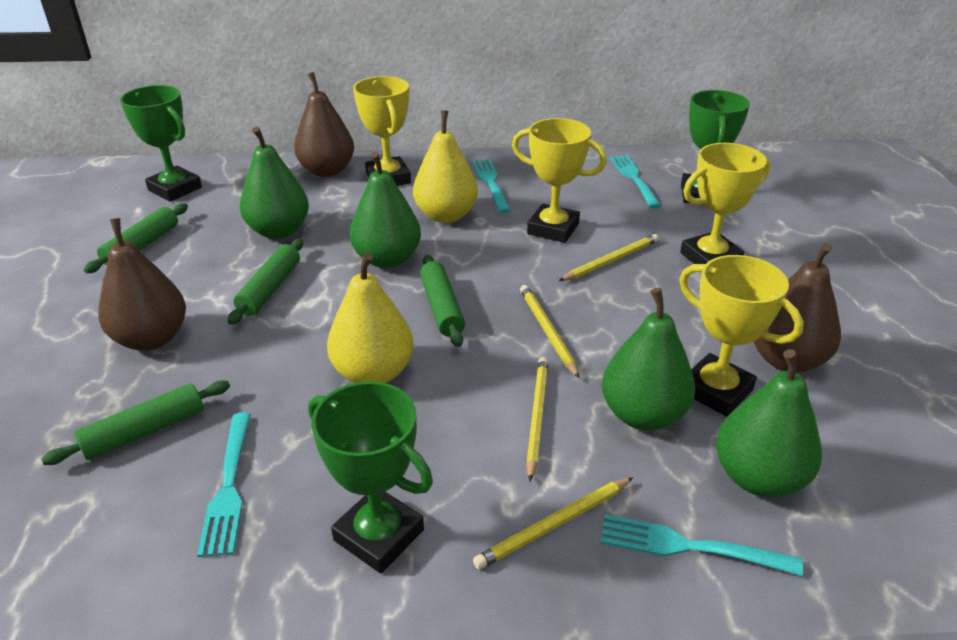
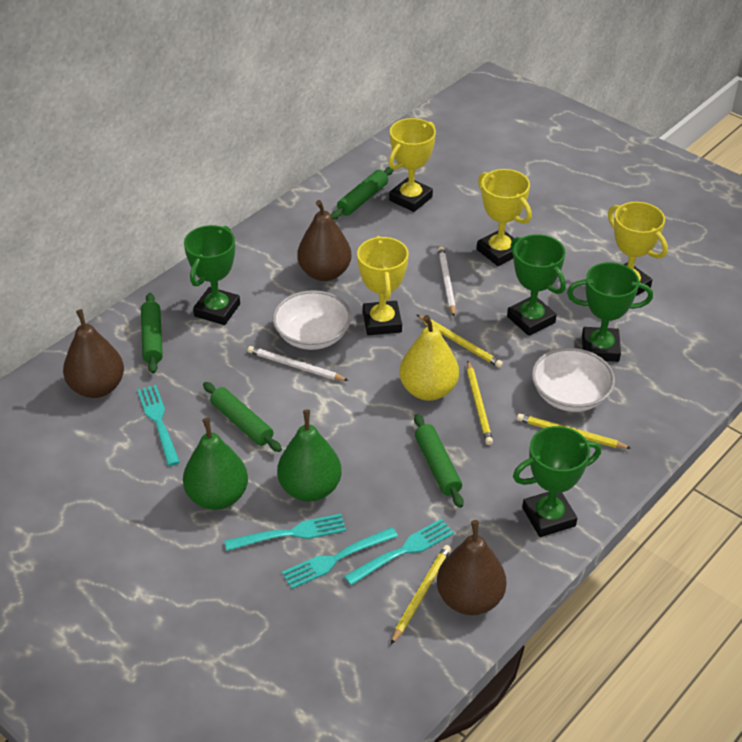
green pear: [240,126,309,239] [350,152,421,268] [602,288,695,431] [716,349,822,497] = 4 -> [183,418,248,510] [277,409,342,502] = 2
green trophy: [120,85,202,202] [308,381,433,573] [681,90,750,203] = 3 -> [184,225,240,325] [507,234,566,336] [513,426,601,537] [567,262,653,362] = 4
white bowl: none = 0 -> [273,290,351,350] [532,348,615,412] = 2
white pencil: none = 0 -> [248,346,349,381] [438,246,456,316] = 2
yellow pear: [327,253,414,383] [413,110,478,223] = 2 -> [399,315,459,401] = 1

